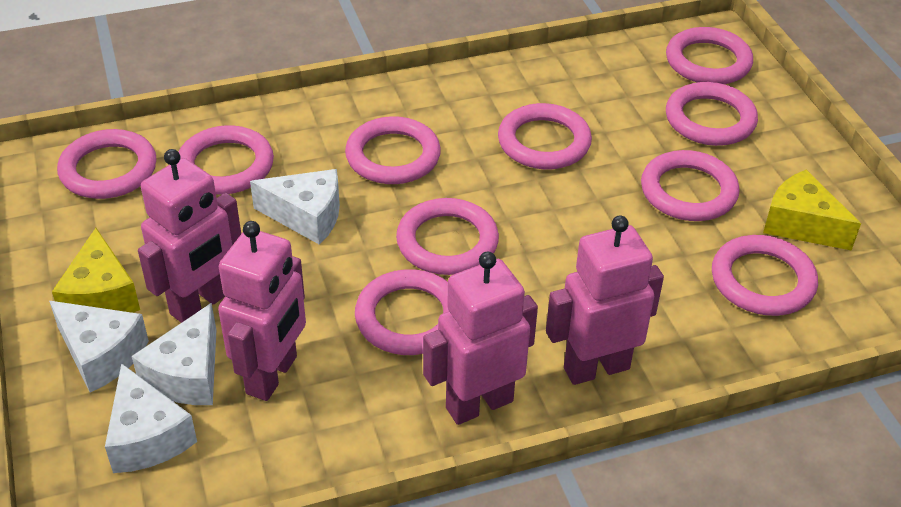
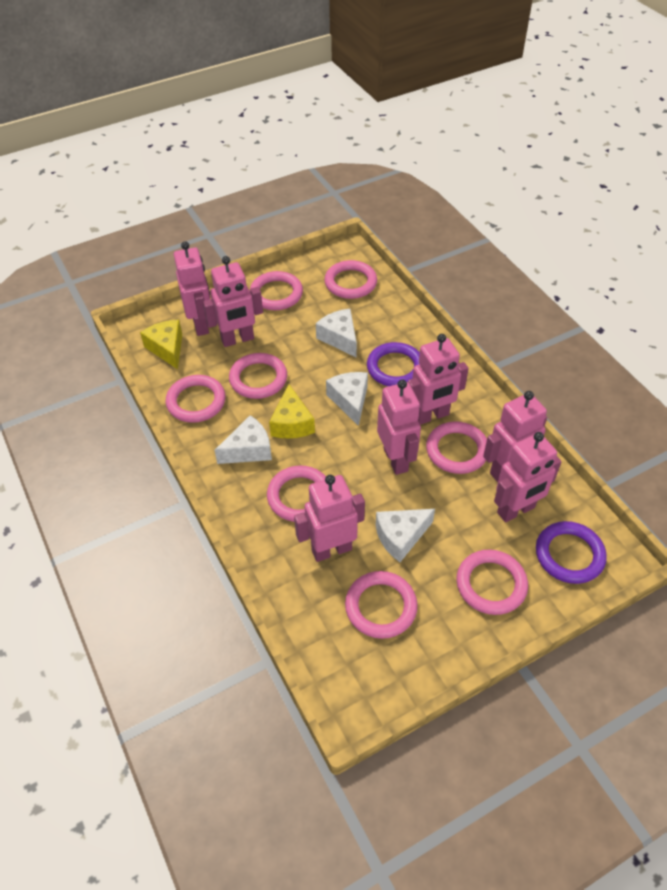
pink ring: [57,129,157,199] [179,125,274,194] [345,116,441,184] [355,269,449,355] [396,198,499,275] [498,103,592,169] [641,150,740,221] [666,27,753,84] [666,82,758,146] [712,235,818,316] = 10 -> [166,375,226,423] [229,353,287,399] [250,271,303,310] [267,466,326,522] [324,260,377,299] [345,571,418,639] [426,421,487,474] [456,550,528,615] = 8
pink robot: [138,149,241,323] [218,221,306,401] [423,252,538,425] [546,215,664,385] = 4 -> [174,241,210,336] [203,256,263,347] [294,475,365,562] [377,380,421,475] [408,334,469,425] [483,391,547,482] [494,432,561,522] = 7
purple ring: none = 0 -> [367,342,420,386] [536,521,607,584] = 2

